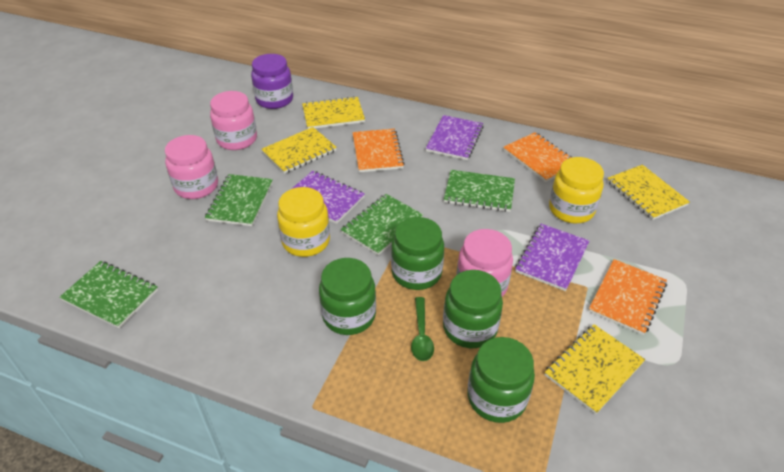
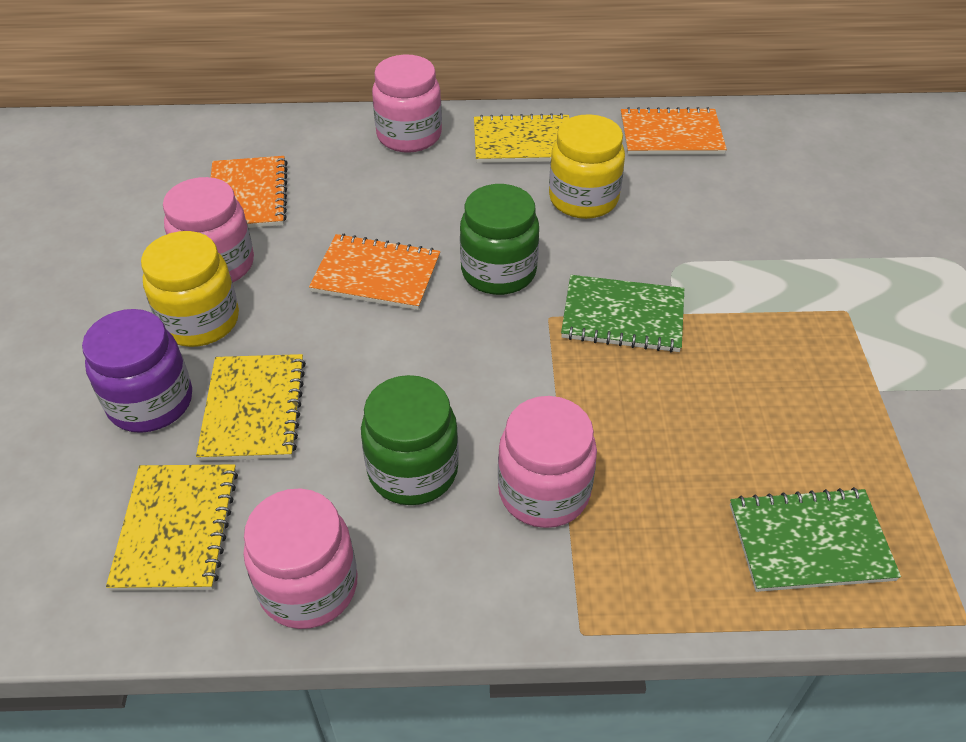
green jar: [319,258,376,335] [391,217,444,290] [443,270,503,348] [467,337,535,423] = 4 -> [361,375,459,505] [460,184,539,295] = 2
green notebook: [59,261,158,328] [205,174,273,226] [340,194,423,255] [444,170,515,212] = 4 -> [561,275,684,353] [730,487,901,592] = 2
green spoon: [411,297,434,361] = 1 -> none = 0
pink jar: [165,135,218,199] [210,91,257,150] [457,229,513,297] = 3 -> [163,177,254,282] [244,488,358,629] [372,55,442,153] [498,396,597,528] = 4
purple notebook: [292,171,365,224] [426,115,484,160] [515,224,589,291] = 3 -> none = 0
yellow notebook: [261,127,337,174] [302,96,365,129] [545,324,645,414] [607,165,690,220] = 4 -> [106,464,238,591] [196,354,306,461] [474,113,569,163] = 3

